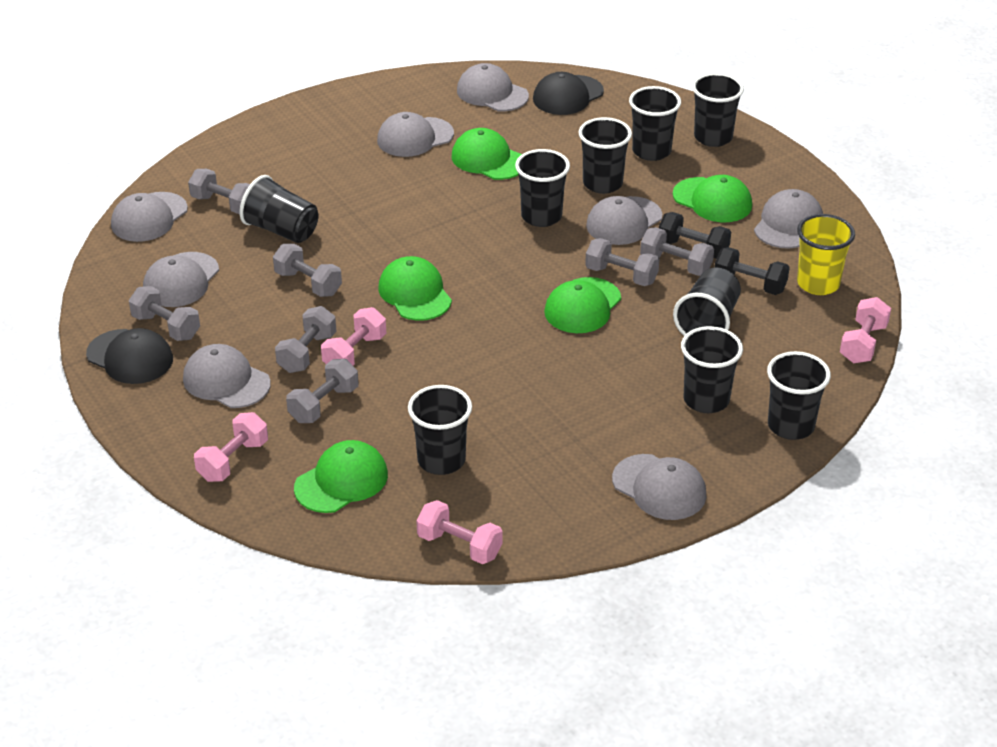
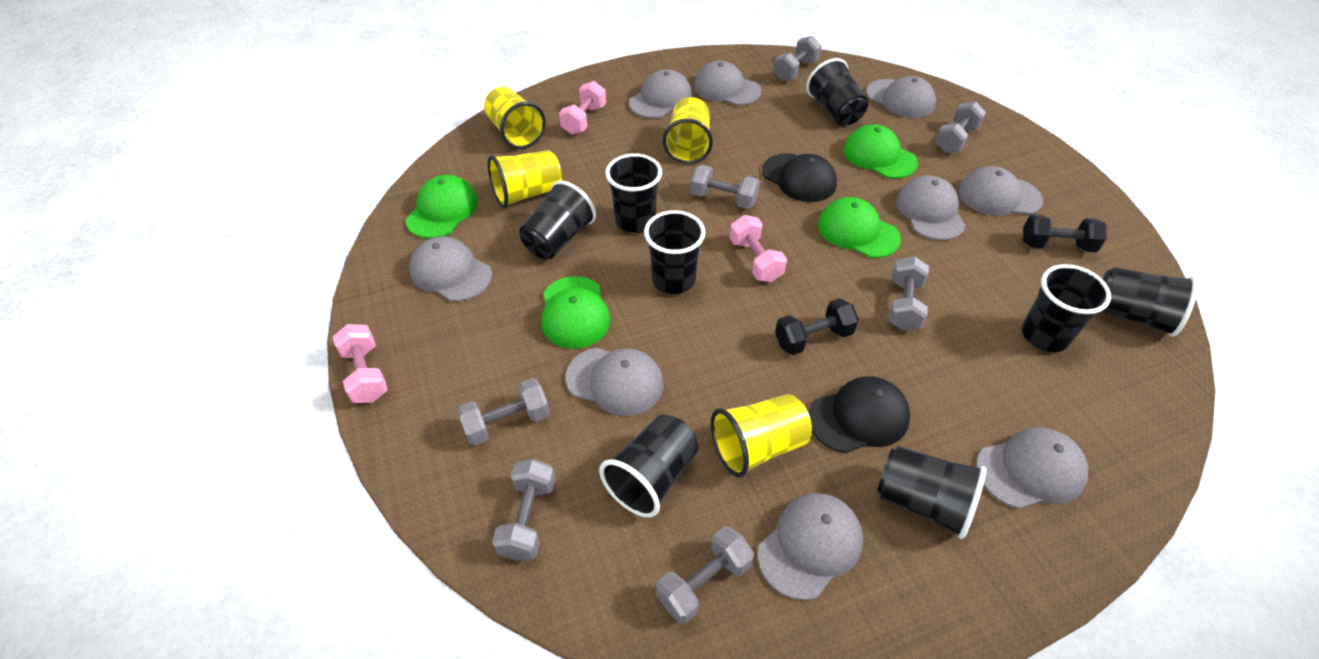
black cup: [240,175,318,243] [408,385,472,475] [515,149,570,227] [579,117,632,194] [629,86,681,161] [673,268,741,336] [681,326,743,413] [692,73,744,147] [767,351,831,440] = 9 -> [519,181,596,259] [599,415,698,518] [605,154,662,233] [644,210,705,294] [806,58,869,126] [877,446,986,539] [1022,264,1111,352] [1101,267,1198,337] = 8
green cap: [294,440,388,513] [379,256,452,321] [452,128,522,180] [544,277,621,333] [673,175,752,222] = 5 -> [405,175,478,238] [541,276,610,349] [818,197,901,258] [843,124,918,179] = 4
grey cap: [111,192,188,242] [143,252,219,307] [183,344,271,408] [377,112,454,157] [457,63,529,111] [586,196,662,245] [612,454,707,520] [754,189,823,249] = 8 -> [409,236,492,301] [566,348,664,416] [629,69,692,118] [694,61,761,106] [758,493,863,600] [866,76,936,118] [896,176,966,240] [959,166,1043,216] [976,427,1088,509] = 9
pink dumbbell: [194,412,268,482] [321,307,386,365] [416,500,502,564] [840,297,891,363] = 4 -> [333,324,388,403] [559,81,606,135] [730,215,787,282] = 3
yellow cup: [797,214,855,295] = 1 -> [484,87,546,149] [488,150,562,208] [663,97,713,164] [711,394,812,478] = 4

